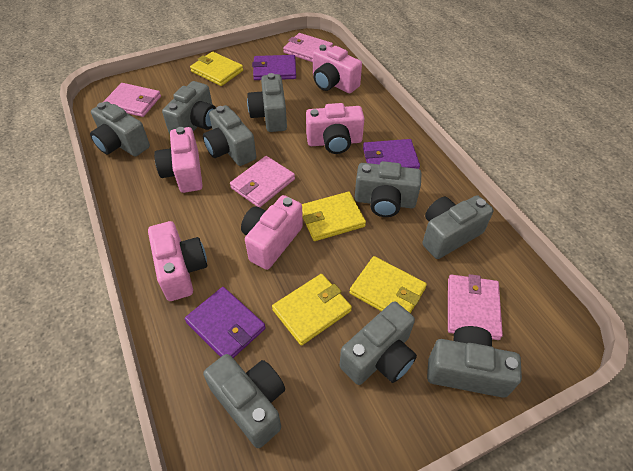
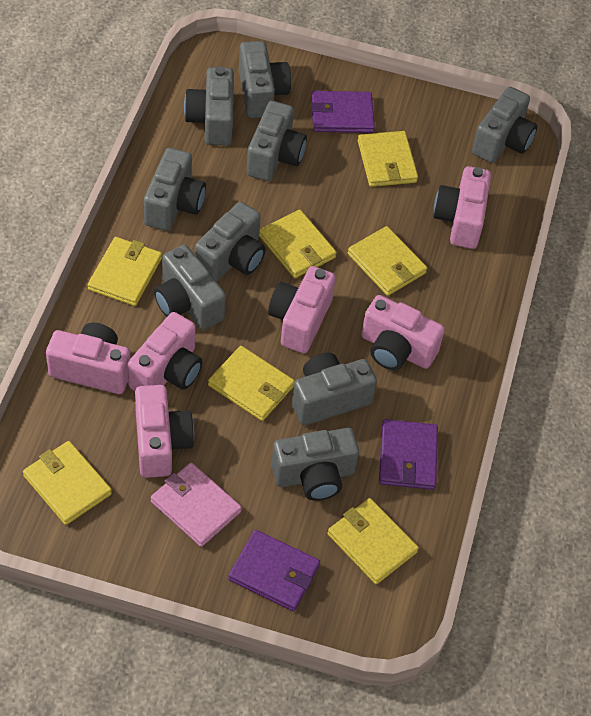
pink camera: [148,221,207,301] [154,127,203,193] [241,195,303,270] [306,103,365,154] [313,45,362,93] = 5 -> [46,323,130,394] [128,312,202,391] [135,385,195,478] [268,266,336,353] [361,295,445,370] [434,166,491,249] = 6
pink wallet: [103,83,161,117] [230,156,295,208] [283,33,333,62] [448,274,503,340] = 4 -> [151,463,242,547] = 1
yellow wallet: [190,52,243,86] [272,274,352,346] [302,192,366,241] [350,256,427,313] = 4 -> [23,441,112,525] [88,237,162,306] [208,346,295,421] [259,210,337,278] [327,498,419,584] [348,226,427,296] [358,131,418,187] = 7

